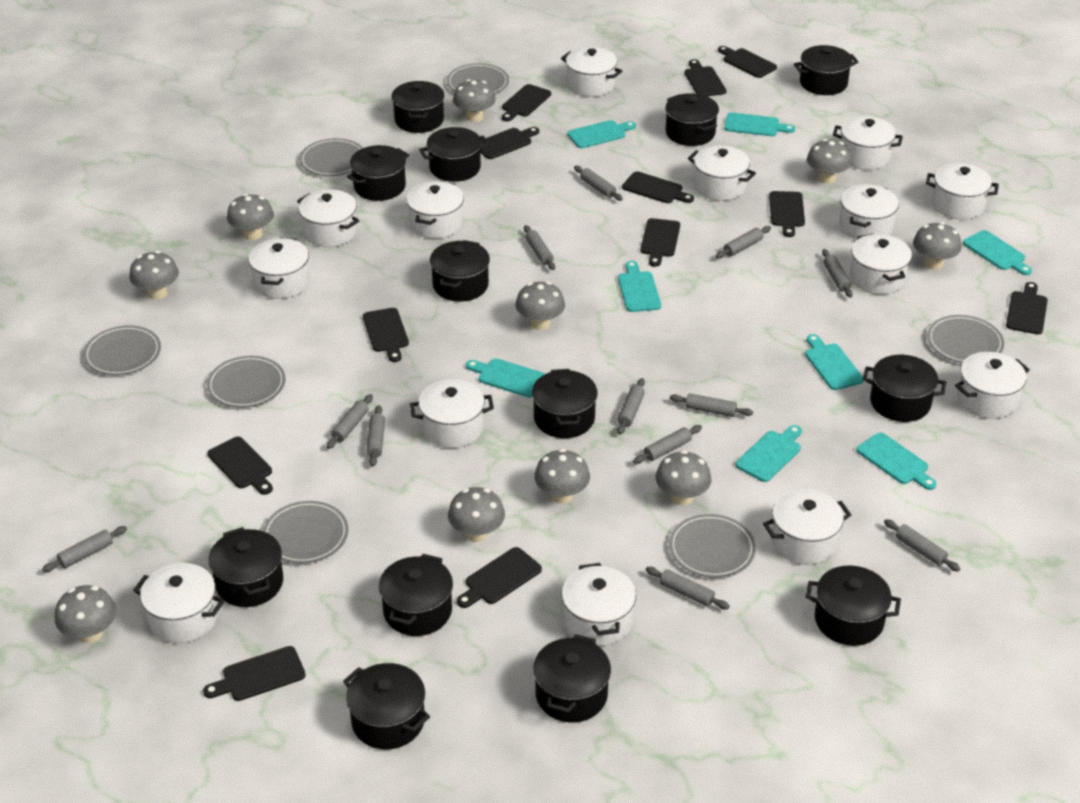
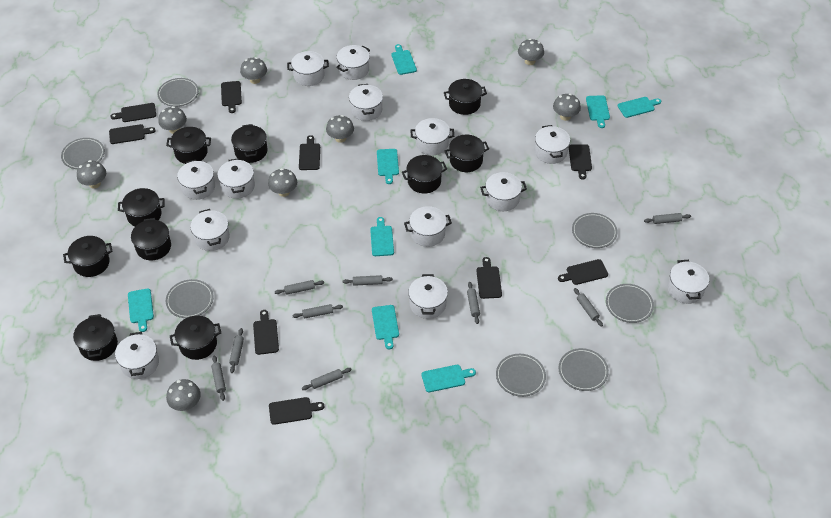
black cutting board: [203,646,306,701] [207,437,273,495] [363,308,409,362] [457,547,542,608] [480,127,539,159] [502,84,551,121] [622,171,694,203] [640,218,680,267] [684,59,726,97] [718,46,777,78] [769,191,805,237] [1006,282,1048,334] = 12 -> [109,124,156,144] [110,103,156,122] [221,81,242,113] [253,310,279,355] [269,397,324,425] [299,135,320,170] [476,257,502,299] [558,259,608,285] [569,144,592,180] = 9
black pot: [208,527,283,607] [343,663,430,749] [347,145,409,201] [379,554,453,636] [391,81,445,133] [419,127,489,182] [430,240,490,302] [532,369,598,438] [533,634,611,722] [665,93,719,146] [794,45,858,95] [806,565,901,646] [863,355,946,422] = 13 -> [63,236,113,277] [73,314,118,361] [118,188,165,227] [131,218,171,260] [166,127,211,164] [170,316,221,360] [231,124,267,163] [402,155,447,193] [444,79,487,115] [444,135,489,172] = 10
grey mushroom: [55,585,116,643] [129,251,179,299] [227,194,274,240] [448,487,505,542] [453,79,495,122] [515,282,565,330] [534,449,590,504] [655,450,711,505] [807,139,852,184] [913,222,961,269] = 10 -> [77,160,106,189] [158,106,187,134] [166,379,201,411] [240,57,267,84] [268,168,297,197] [326,115,354,143] [518,39,544,65] [553,93,581,121] = 8
grey rolling pin: [42,526,127,572] [327,394,373,449] [366,405,385,467] [524,225,555,270] [574,166,623,201] [617,378,645,435] [633,425,702,464] [646,567,730,609] [670,393,753,417] [716,226,771,258] [822,249,853,298] [884,519,960,572] = 12 -> [211,355,226,401] [229,328,244,373] [275,280,324,295] [292,304,343,319] [302,368,352,390] [343,275,393,286] [467,282,480,324] [574,288,603,327] [644,213,691,224] = 9
white pot: [133,563,225,643] [249,238,310,299] [297,189,359,247] [406,181,464,239] [410,379,494,448] [561,47,622,97] [562,563,636,646] [688,145,756,201] [763,489,851,565] [833,116,903,170] [839,184,899,240] [850,234,912,294] [926,163,999,220] [955,352,1030,419] = 14 -> [115,332,159,379] [177,160,215,200] [190,209,230,251] [217,158,255,199] [287,51,329,86] [336,45,370,80] [349,84,383,121] [404,206,452,247] [408,274,448,319] [411,118,454,156] [480,172,527,211] [534,125,570,164] [668,260,709,304] = 13

